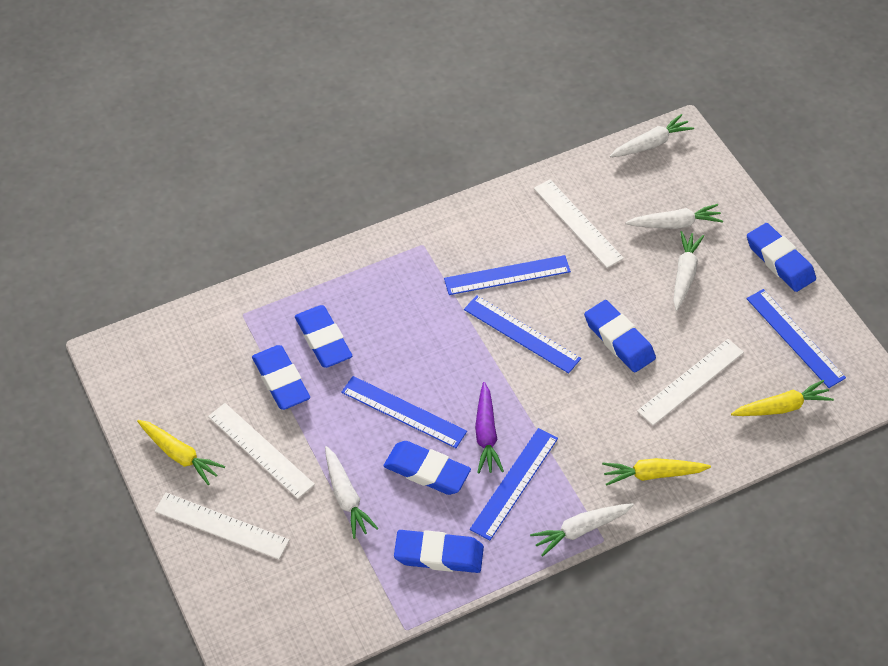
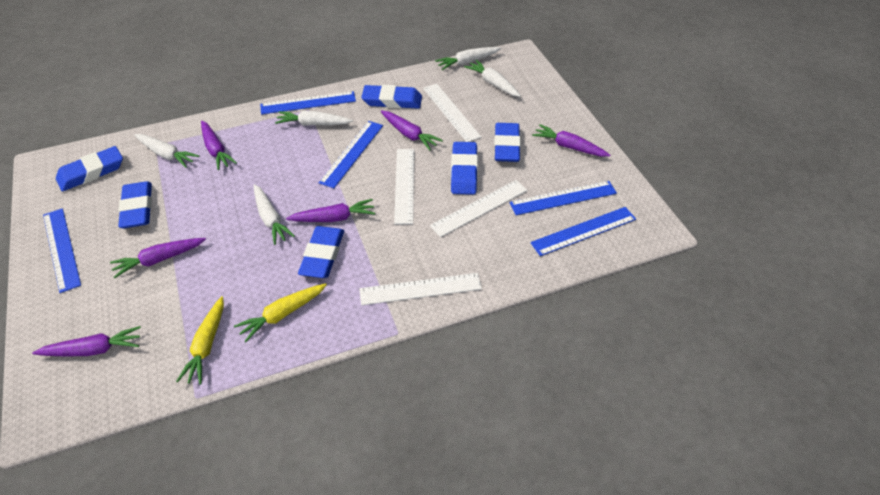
purple carrot: [475,382,504,473] = 1 -> [32,326,141,356] [110,238,206,278] [201,121,237,170] [286,199,375,222] [381,111,443,150] [532,124,610,157] = 6
yellow carrot: [137,420,225,485] [602,458,711,486] [731,380,834,416] = 3 -> [176,296,224,384] [234,283,327,342] = 2

